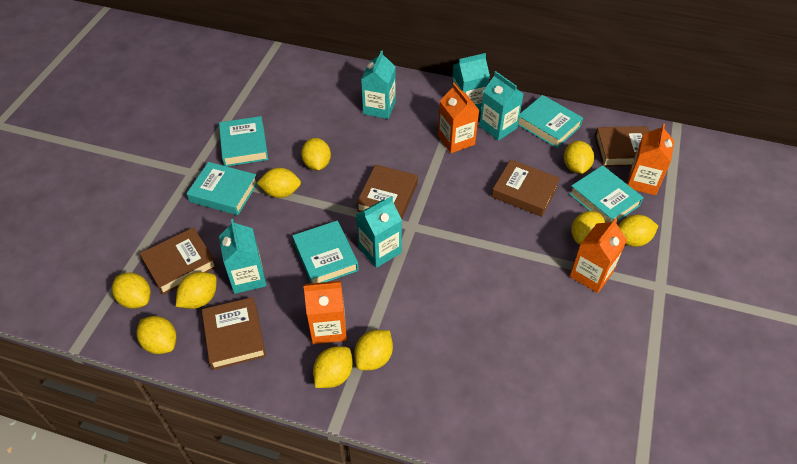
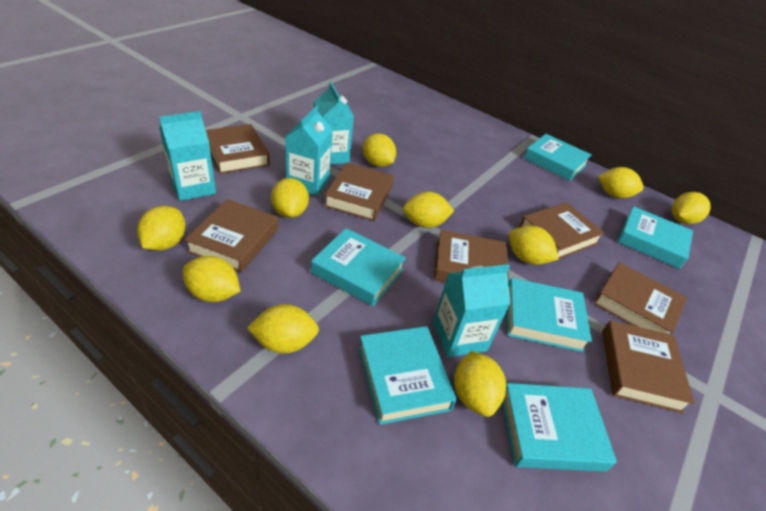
brown book: [140,227,217,295] [202,297,266,370] [357,164,418,219] [492,159,560,217] [595,126,650,167] = 5 -> [184,199,278,273] [206,124,270,174] [324,162,394,221] [434,230,509,284] [519,202,604,259] [594,262,687,334] [602,320,695,413] = 7
orange carton: [304,281,347,344] [438,83,479,153] [570,219,627,293] [627,123,674,195] = 4 -> none = 0
turquoise book: [186,162,257,215] [219,116,268,166] [292,221,359,283] [518,95,583,148] [569,165,644,223] = 5 -> [311,228,406,306] [358,326,457,425] [502,383,617,472] [507,278,592,352] [524,134,591,181] [617,206,693,269] = 6
turquoise carton: [219,219,267,294] [356,196,402,268] [361,50,396,119] [452,53,490,112] [479,71,524,141] = 5 -> [159,111,216,201] [285,105,333,196] [314,82,354,164] [433,264,511,357] = 4

